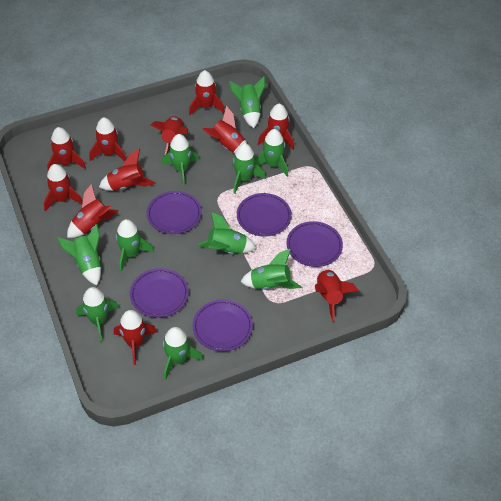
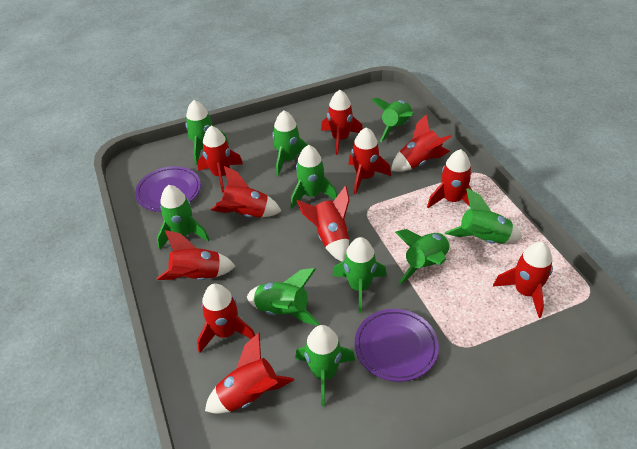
purple plate: [130,268,189,318] [147,191,202,234] [193,300,253,352] [237,193,292,237] [286,221,343,267] = 5 -> [135,166,201,212] [355,309,439,382] = 2

